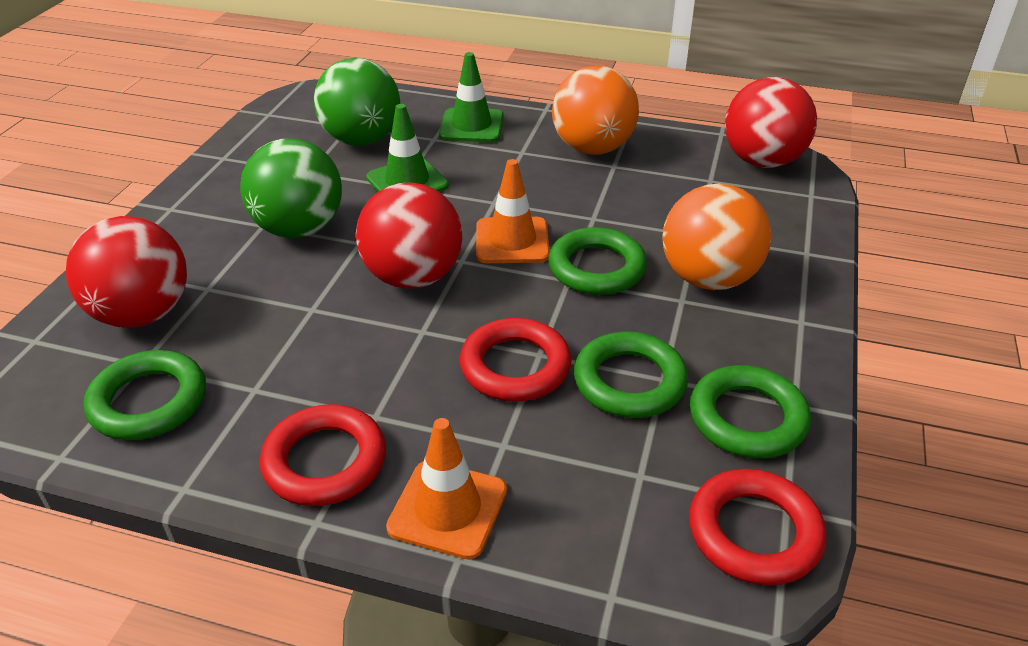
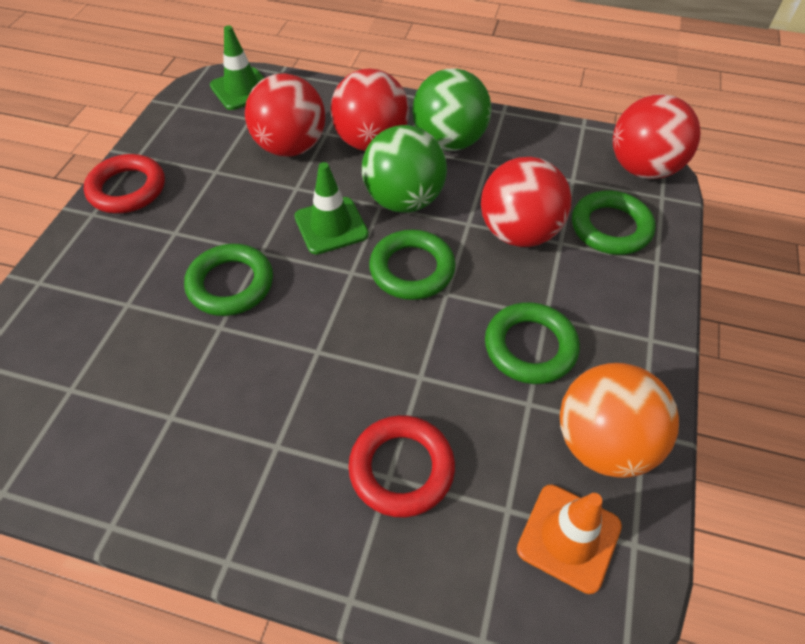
orange ball: [552,66,639,155] [662,184,771,290] = 2 -> [560,363,679,478] = 1
orange traffic cone: [386,418,507,559] [476,159,550,263] = 2 -> [517,485,622,594] = 1
red ball: [66,216,187,328] [356,182,463,289] [725,77,817,168] = 3 -> [245,73,325,157] [330,69,409,151] [481,157,572,247] [613,94,700,179] = 4
red ring: [260,404,386,506] [460,318,572,402] [689,469,827,586] = 3 -> [84,154,165,213] [348,415,455,518] = 2

